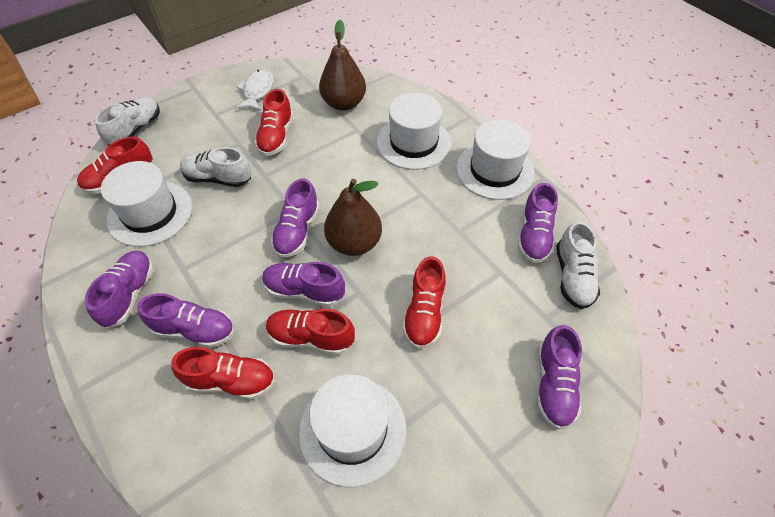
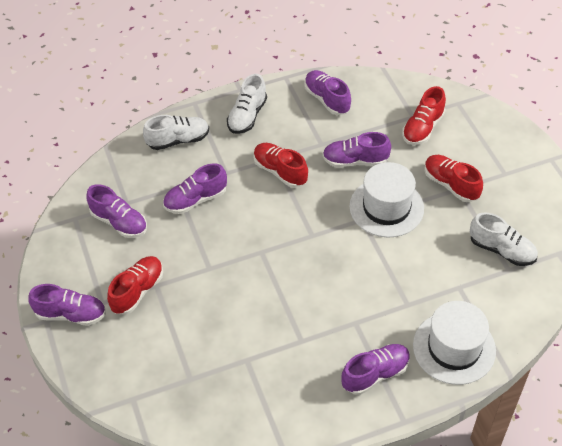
brown pear: [319,20,366,111] [324,179,382,256] = 2 -> none = 0
red shoe: [77,137,153,194] [171,347,275,400] [255,89,293,156] [266,309,355,355] [402,256,446,349] = 5 -> [107,256,163,315] [253,143,308,188] [402,86,446,145] [424,155,483,202] = 4
white fish: [235,69,273,111] = 1 -> none = 0
white hat: [101,161,192,247] [299,374,406,487] [377,93,451,170] [456,119,534,200] = 4 -> [349,162,424,238] [413,301,496,385] = 2

